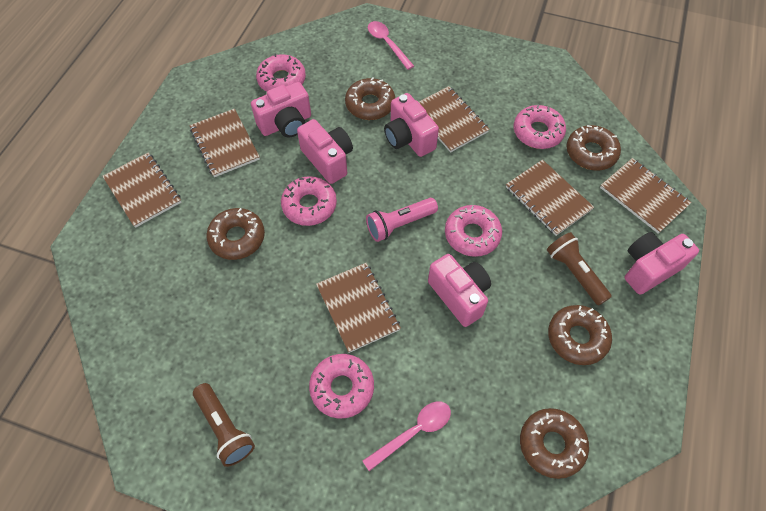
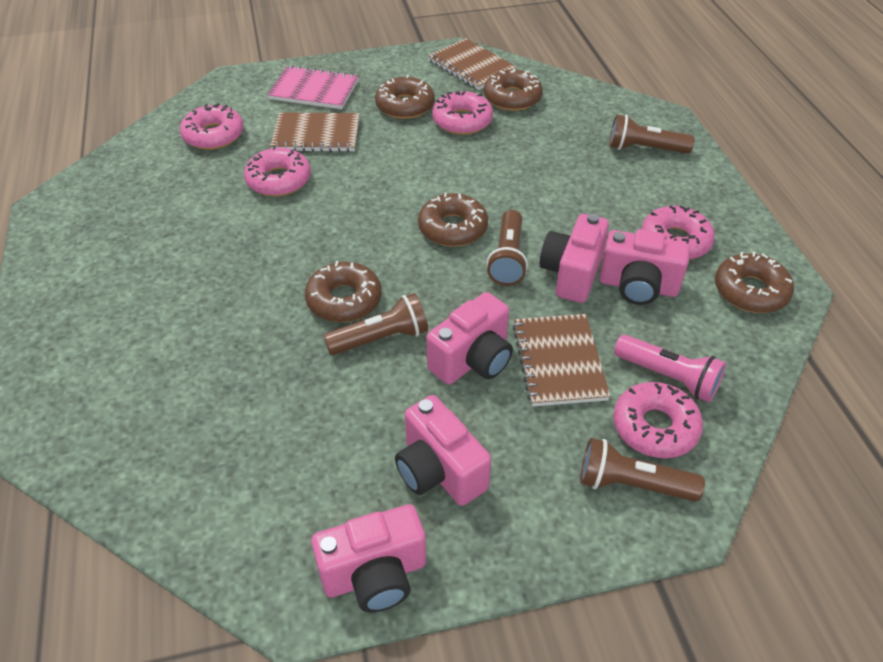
brown flashlight: [193,383,255,467] [547,232,612,306] = 2 -> [323,293,428,355] [486,210,528,286] [580,438,705,501] [609,114,695,154] = 4
brown notebook: [102,152,181,228] [190,109,260,177] [316,263,401,353] [419,86,490,153] [506,160,594,236] [600,158,692,234] = 6 -> [270,112,360,152] [428,38,517,90] [513,314,610,406] = 3
pink notebook: none = 0 -> [267,66,359,109] = 1
pink spoon: [363,402,451,471] [368,21,414,70] = 2 -> none = 0

